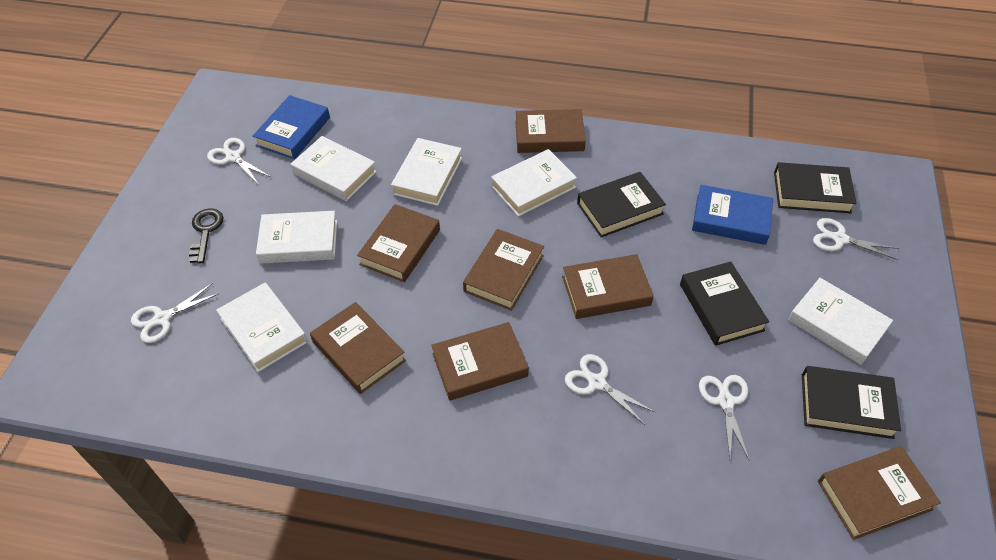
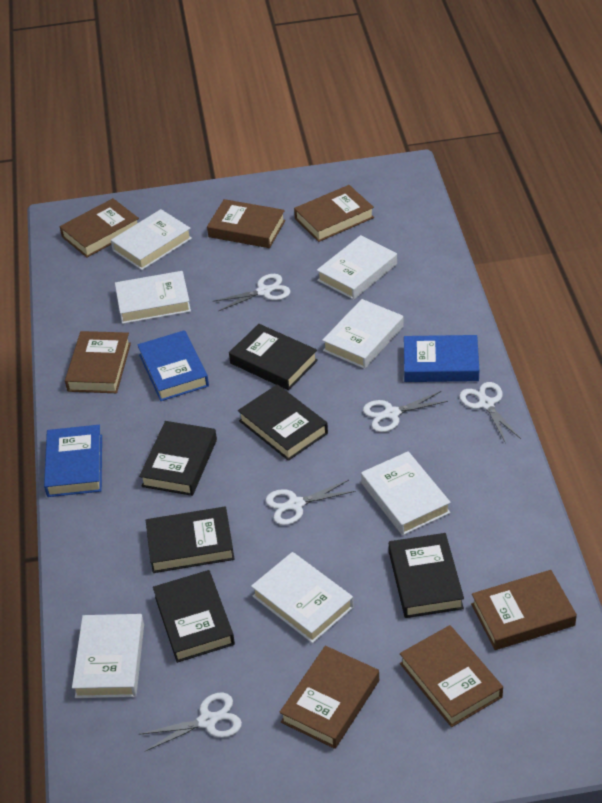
black book: [577,172,666,237] [680,261,769,346] [774,162,856,213] [802,366,901,439] = 4 -> [139,421,217,496] [146,506,234,573] [153,570,235,663] [229,324,318,390] [238,384,328,461] [389,533,464,618] = 6
black key: [189,208,224,264] = 1 -> none = 0
blue book: [252,95,330,159] [692,185,773,245] = 2 -> [44,425,102,497] [137,330,209,401] [404,335,479,382] = 3
white book: [216,283,308,372] [256,211,337,264] [291,136,377,201] [391,138,462,206] [491,149,577,217] [788,278,893,365] = 6 -> [72,614,144,698] [111,209,192,270] [115,271,191,324] [251,552,354,643] [317,235,397,300] [322,299,404,369] [361,451,451,535] = 7

